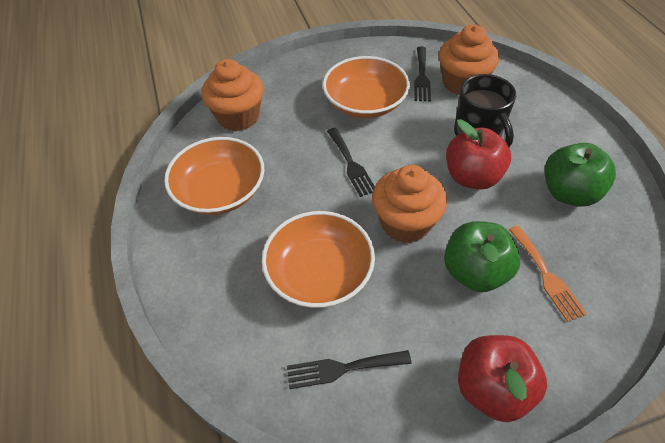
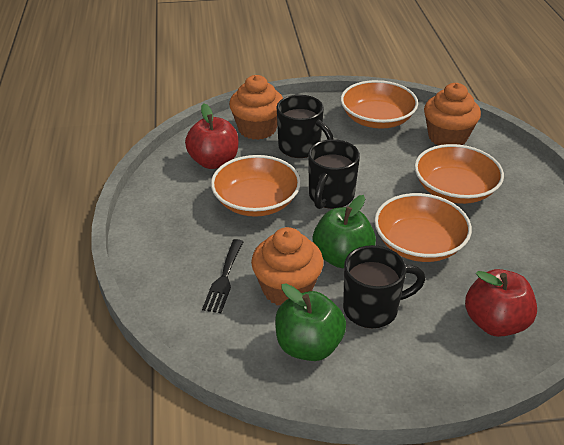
black fork: [287,350,412,389] [327,128,375,197] [414,47,431,102] = 3 -> [202,239,243,313] = 1
black mug: [454,74,516,147] = 1 -> [277,95,333,158] [308,139,360,209] [343,245,425,328] = 3
orange bowl: [164,137,264,215] [262,211,375,308] [323,56,410,118] = 3 -> [211,155,301,217] [340,80,418,129] [374,193,472,262] [414,144,504,204] = 4
orange fork: [509,225,587,322] = 1 -> none = 0

